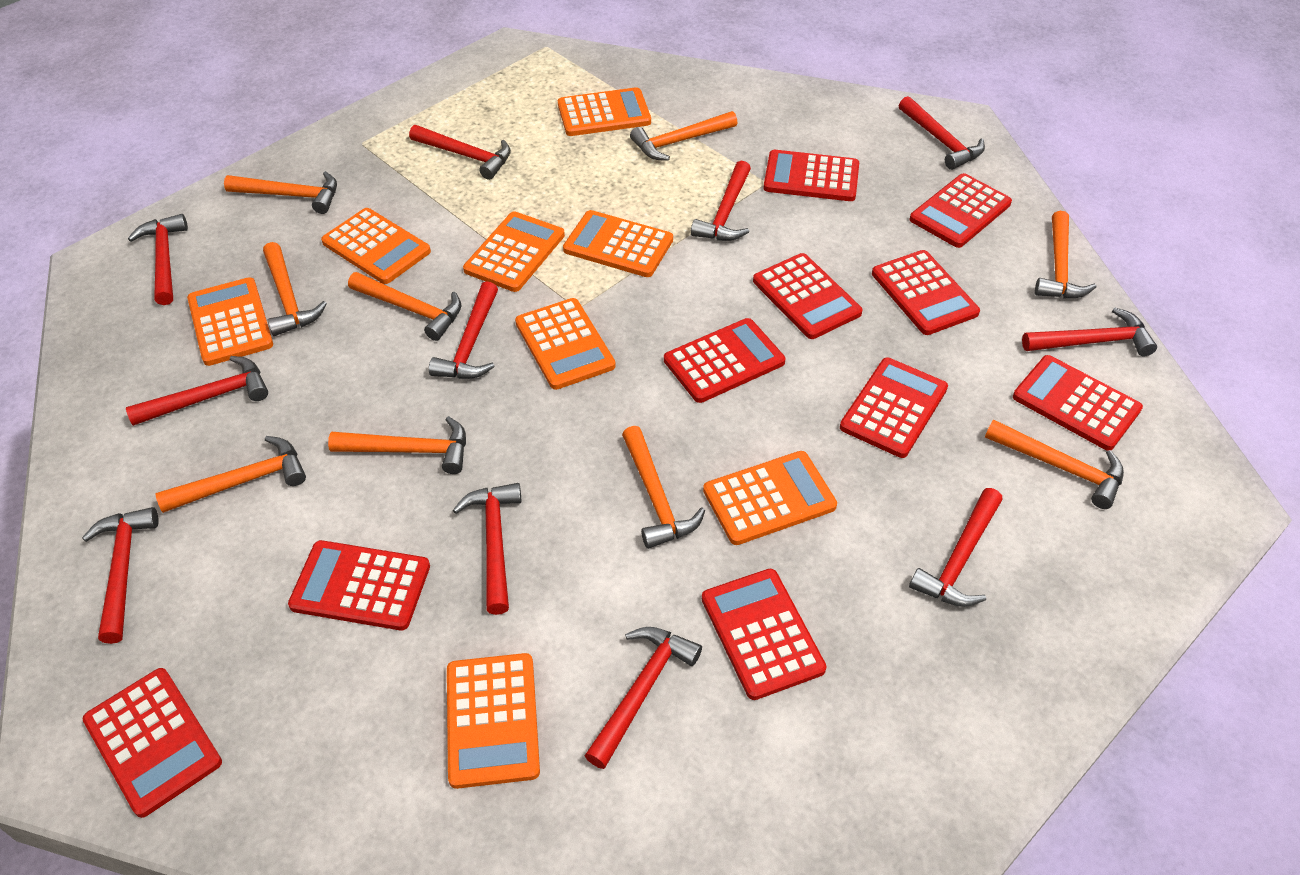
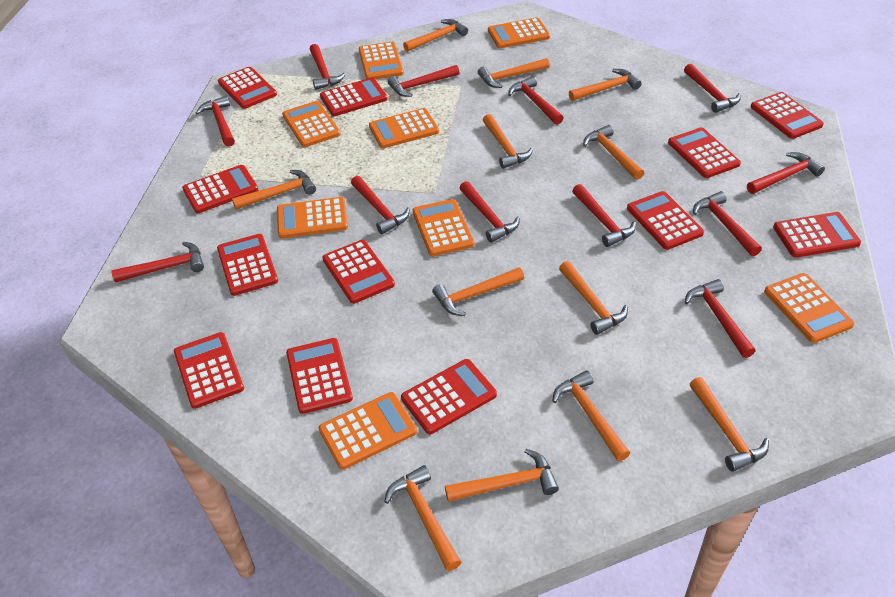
orange hammer: [155,436,306,513] [224,171,337,214] [263,242,327,336] [328,416,466,474] [348,272,462,341] [622,426,705,549] [630,111,737,161] [985,420,1124,509] [1035,211,1096,299] = 9 -> [232,170,316,210] [384,465,461,571] [403,19,468,52] [432,267,524,316] [445,449,559,502] [478,58,550,88] [483,114,533,169] [552,370,630,461] [559,261,628,335] [569,69,642,101] [583,125,644,180] [690,377,769,472] = 12
red calculator: [83,668,222,818] [288,540,430,630] [664,318,785,403] [702,569,826,700] [753,253,863,339] [764,150,859,201] [840,357,948,458] [872,250,980,335] [910,173,1012,248] [1013,355,1143,451] = 10 -> [174,332,244,409] [182,165,258,213] [217,234,278,296] [218,67,277,109] [286,338,353,414] [320,78,388,116] [322,240,395,304] [401,359,497,434] [627,191,704,250] [668,127,741,178] [751,92,824,139] [773,212,861,258] = 12
red hammer: [82,507,159,644] [126,356,268,426] [128,214,188,305] [409,125,511,180] [429,281,498,379] [453,483,521,615] [584,627,702,769] [691,161,751,241] [899,96,985,170] [909,488,1003,607] [1022,307,1157,356] = 11 -> [111,242,204,283] [196,96,235,147] [310,44,346,90] [351,176,410,234] [387,65,459,97] [460,181,520,243] [508,76,563,125] [572,184,636,247] [684,64,741,113] [685,279,756,358] [693,191,762,256] [747,152,825,194] = 12

